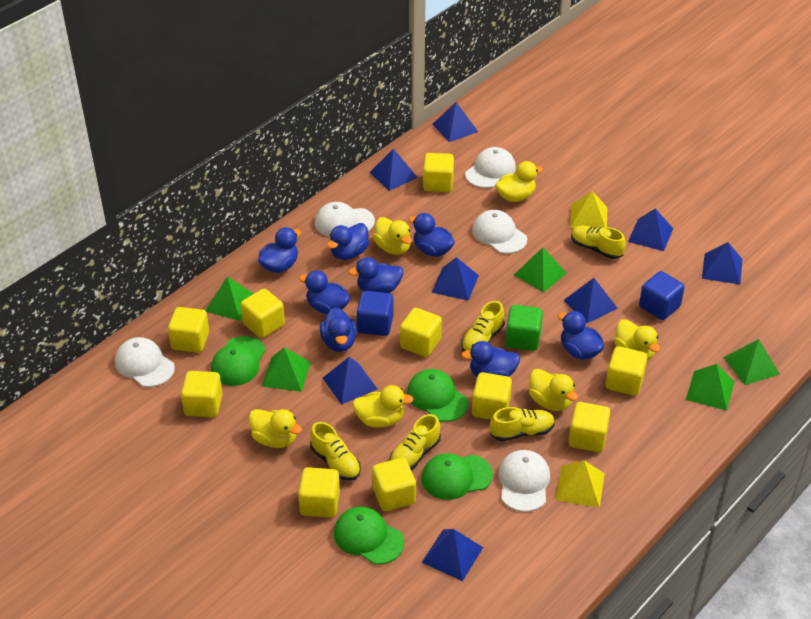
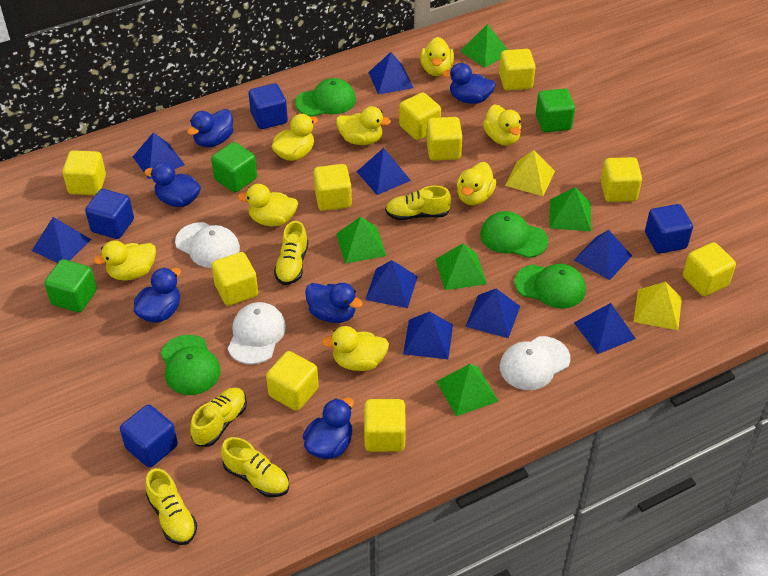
blue cube: [357,291,394,336] [639,271,685,320] = 2 -> [85,189,134,239] [120,405,178,468] [249,83,288,129] [645,204,693,254] = 4
blue duck: [258,227,301,273] [299,270,350,314] [320,307,357,352] [327,223,369,260] [348,257,403,293] [408,213,455,257] [461,341,520,377] [558,311,604,360] = 8 -> [134,268,181,323] [144,162,201,207] [187,109,233,147] [303,397,354,459] [305,283,363,323] [442,63,496,104] = 6
blue pyramid: [323,357,377,405] [369,149,418,191] [422,529,483,581] [432,257,479,301] [433,102,478,142] [563,278,618,323] [628,209,673,251] [702,242,742,284] = 8 -> [32,217,91,263] [133,133,185,179] [357,148,411,195] [365,260,418,308] [368,52,413,95] [403,311,453,359] [465,289,520,338] [574,230,632,280] [574,303,636,354] = 9
green cube: [505,305,543,351] = 1 -> [44,259,97,312] [211,142,257,192] [536,89,575,132] = 3
white cap: [115,337,175,387] [315,202,375,237] [465,147,516,188] [472,210,527,254] [498,450,550,512] = 5 -> [175,222,240,268] [228,302,286,364] [500,336,570,390] = 3
yellow duck: [248,409,302,448] [352,385,414,427] [373,217,412,255] [495,161,543,202] [529,369,578,411] [614,319,660,360] = 6 -> [94,241,156,281] [238,184,298,226] [271,114,318,161] [322,326,389,371] [336,106,391,145] [420,37,454,76] [457,162,496,205] [483,104,521,146] = 8

